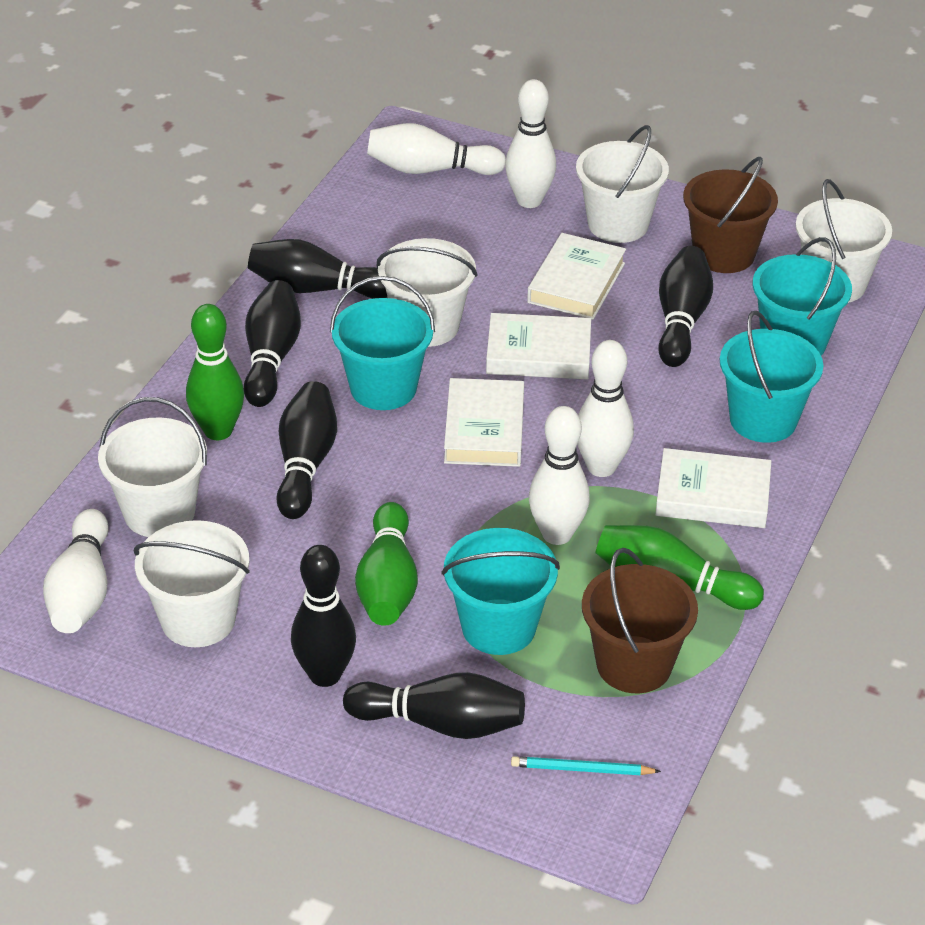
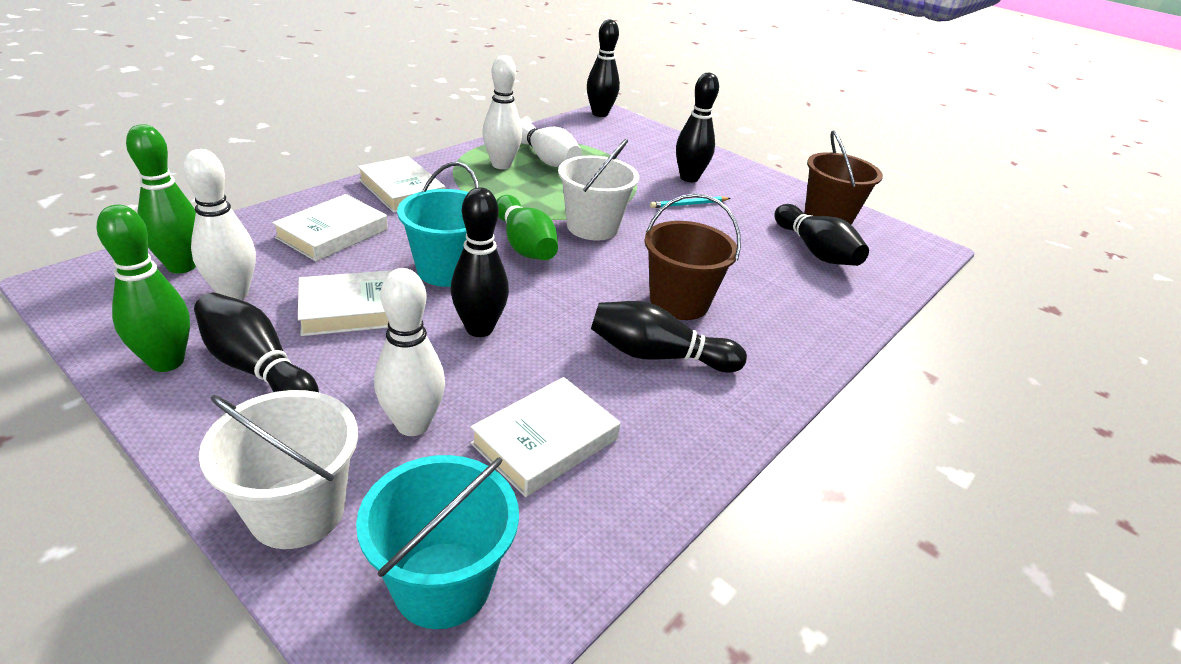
turquoise bucket: [330,276,435,410] [441,528,560,655] [720,311,823,443] [753,237,852,356] = 4 -> [356,455,519,629] [397,162,479,287] = 2
white bowling pin: [43,509,109,633] [367,123,506,175] [505,79,556,208] [529,406,590,545] [577,340,634,477] = 5 -> [183,149,256,300] [374,268,445,436] [482,55,522,169] [521,122,582,167] = 4
white bucket: [98,397,207,537] [134,520,250,647] [377,238,478,347] [576,125,669,243] [796,179,892,303] = 5 -> [199,390,358,549] [558,139,639,241] = 2

